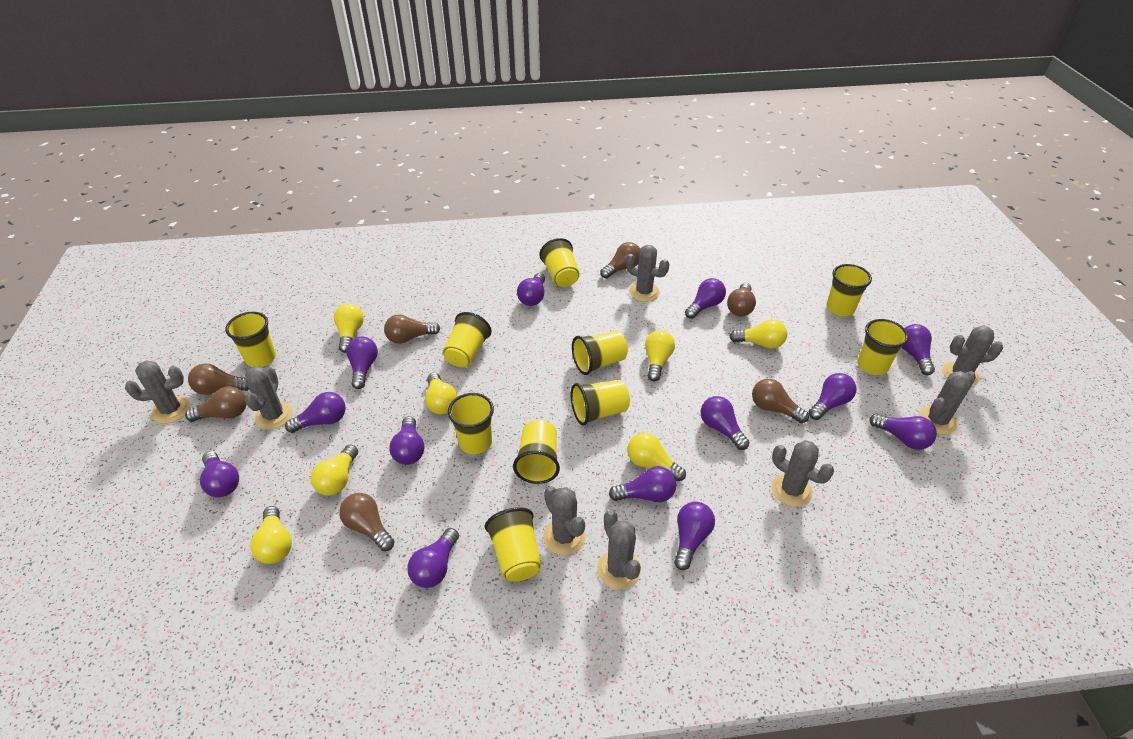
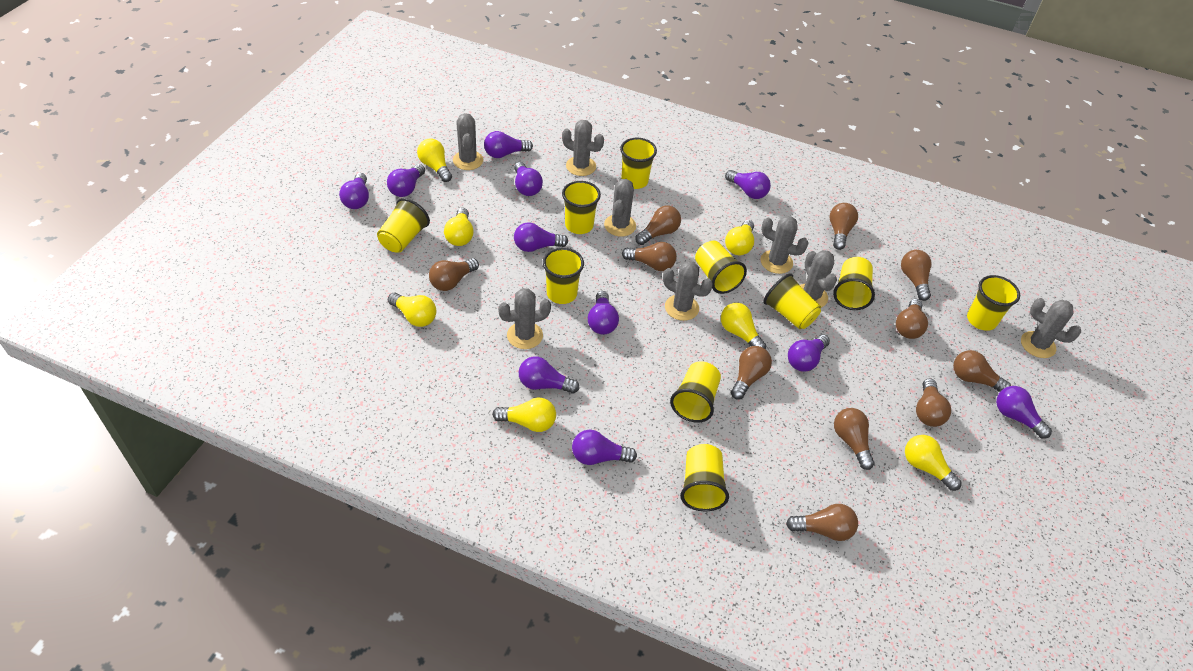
brown light bulb: [185,386,247,422] [188,363,249,395] [339,493,395,551] [384,315,440,344] [600,242,640,279] [727,283,756,316] [752,379,809,423] = 7 -> [429,258,479,291] [622,242,677,271] [635,205,681,245] [731,346,772,400] [786,504,858,541] [829,203,858,250] [834,408,875,470] [896,299,928,339] [901,250,932,301] [916,378,951,427] [953,350,1011,392] = 11
purple light bulb: [200,451,239,497] [285,392,346,433] [346,337,378,389] [389,416,424,465] [407,528,459,588] [517,273,545,306] [609,466,676,502] [674,502,715,570] [685,278,726,319] [701,396,750,450] [809,373,856,420] [869,413,937,450] [902,324,935,375] = 13 -> [339,173,369,209] [387,164,425,197] [484,131,533,158] [514,162,543,196] [514,222,568,252] [519,356,579,394] [572,430,637,465] [588,291,619,335] [725,170,771,199] [788,335,830,372] [996,386,1052,439] = 11

